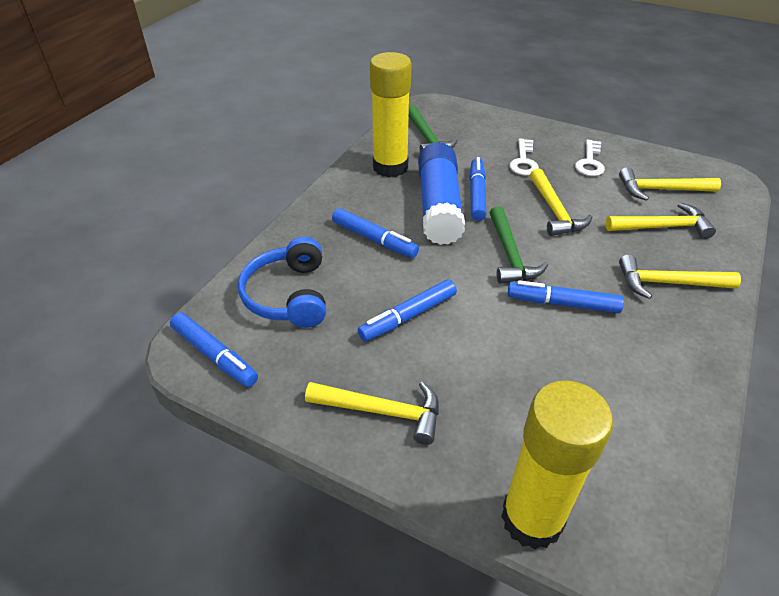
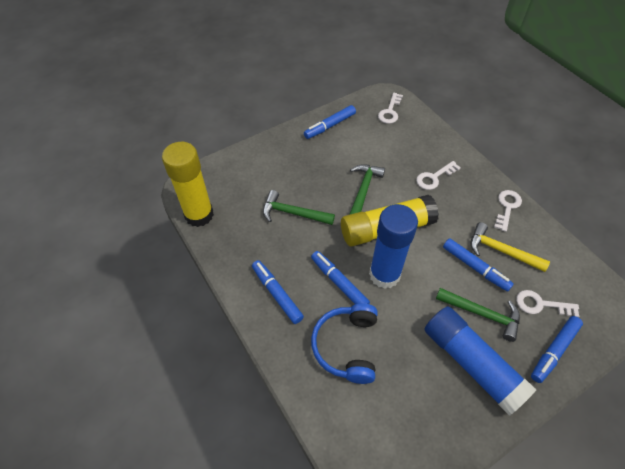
blue glue stick: [418,142,465,245] = 1 -> [369,204,418,289] [425,306,536,416] = 2
green hammer: [409,105,458,152] [490,206,548,284] = 2 -> [263,190,335,225] [349,164,385,215] [436,288,520,342] = 3
white key: [509,139,539,175] [575,140,605,176] = 2 -> [378,93,403,124] [416,161,461,190] [494,190,522,232] [516,290,579,318] = 4
yellow hammer: [305,381,439,445] [530,168,592,236] [605,203,716,239] [619,167,721,201] [619,254,741,299] = 5 -> [471,222,550,272] = 1

